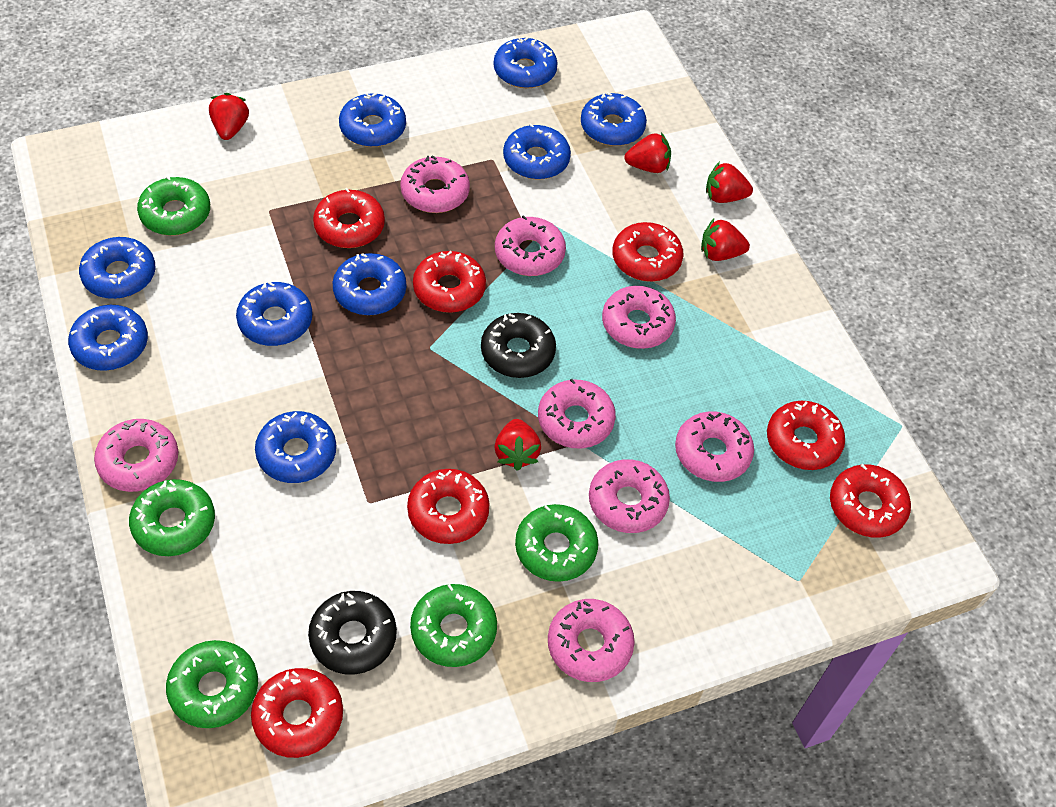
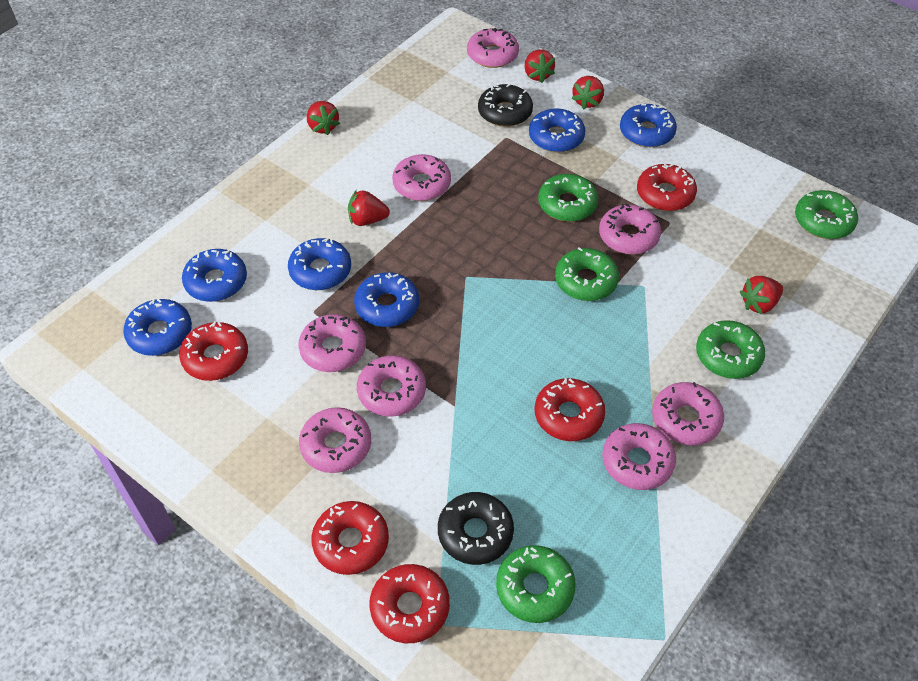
blue donut: [68,305,148,371] [79,237,156,299] [236,282,312,346] [255,411,336,483] [333,253,406,315] [339,93,406,147] [494,37,558,88] [503,123,571,179] [581,92,647,146] = 9 -> [123,299,192,356] [182,249,247,302] [288,238,351,290] [354,272,419,327] [529,109,585,152] [620,104,677,147] = 6
red donut: [251,668,343,758] [313,188,385,248] [407,469,490,544] [413,251,486,313] [613,222,683,282] [767,401,845,470] [830,464,911,538] = 7 -> [179,322,248,381] [311,501,389,575] [369,564,450,643] [535,378,605,441] [637,164,697,211] = 5

